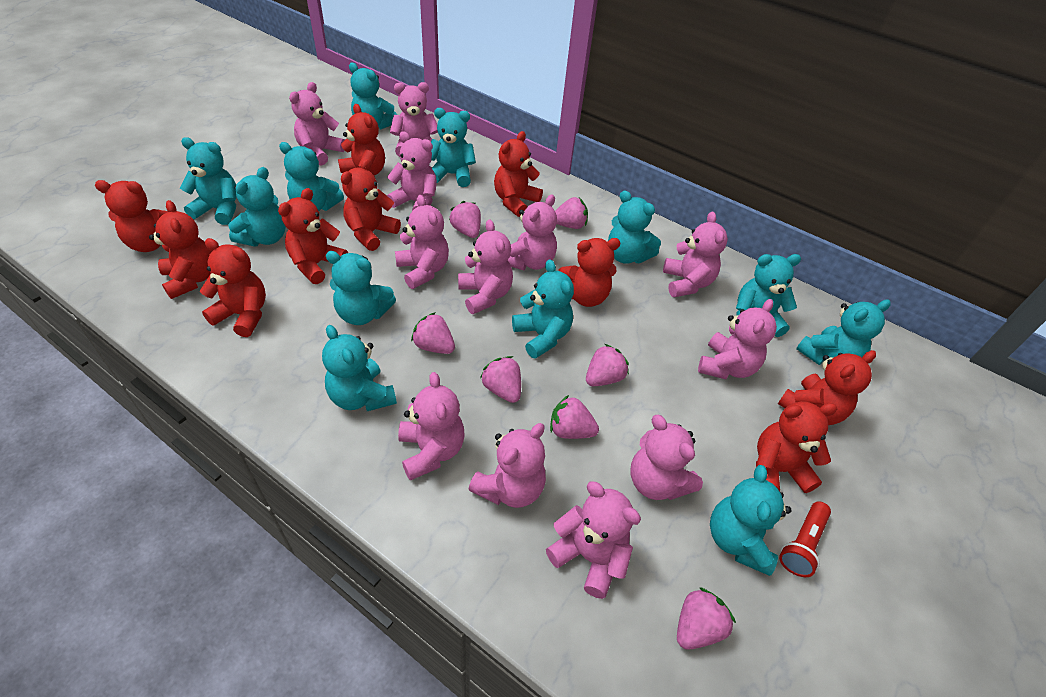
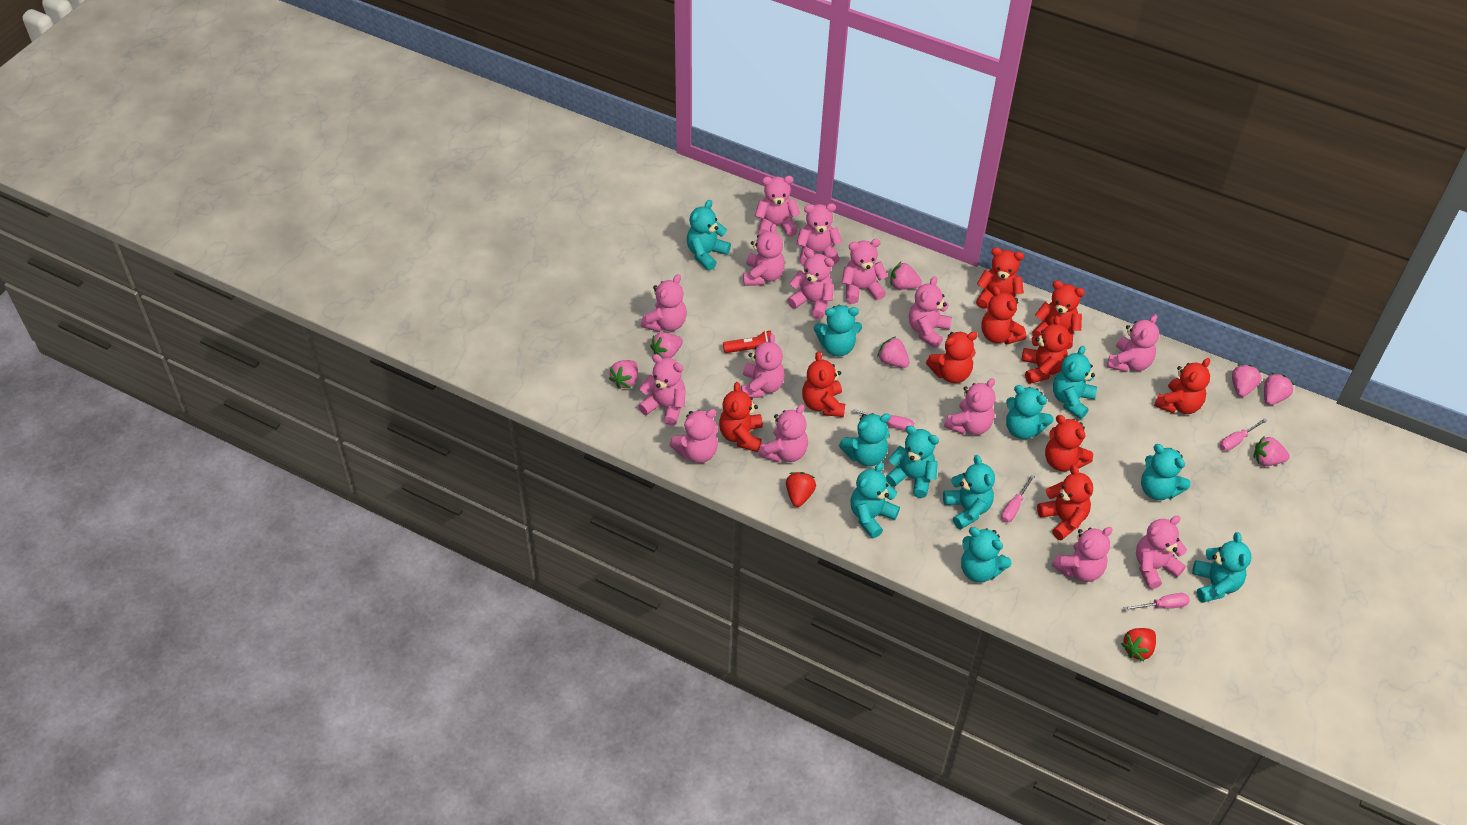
pink screwdriver: none = 0 -> [853,409,914,431] [1001,475,1035,522] [1123,593,1190,611] [1220,418,1268,451] = 4
pink teddy bear: [289,82,345,166] [387,131,437,211] [390,82,438,157] [395,195,449,289] [398,372,465,481] [458,219,513,314] [468,423,546,508] [508,194,557,270] [546,482,641,599] [631,415,703,500] [663,211,728,297] [698,299,777,379] = 12 -> [638,354,686,426] [641,274,687,332] [669,409,718,463] [741,334,785,398] [743,224,785,286] [755,176,800,237] [759,404,808,463] [787,249,834,319] [796,203,843,266] [842,239,888,304] [909,276,952,348] [944,378,996,435] [1052,527,1113,582] [1107,314,1159,372] [1136,516,1187,589] = 15
red strawberry: none = 0 -> [786,472,816,507] [1121,628,1156,661] = 2
turquoise teddy bear: [180,137,236,225] [228,167,286,247] [279,142,344,211] [322,325,397,411] [326,251,396,325] [349,63,397,130] [431,108,476,187] [512,259,574,359] [608,190,661,264] [710,465,792,576] [736,254,801,337] [796,299,891,365] = 12 -> [687,200,731,270] [814,305,862,356] [839,413,891,466] [850,462,900,538] [886,425,939,498] [943,455,995,530] [961,527,1012,583] [1006,385,1054,439] [1053,346,1097,419] [1141,444,1191,500] [1192,532,1251,603] = 11

